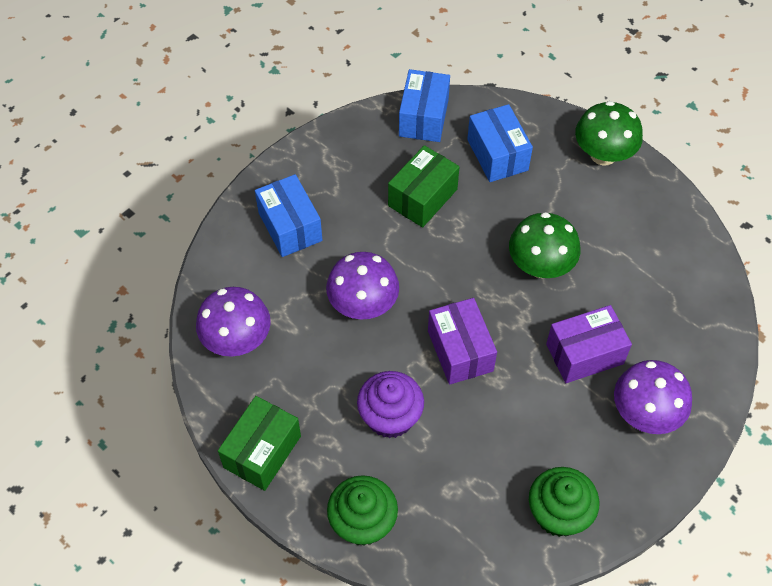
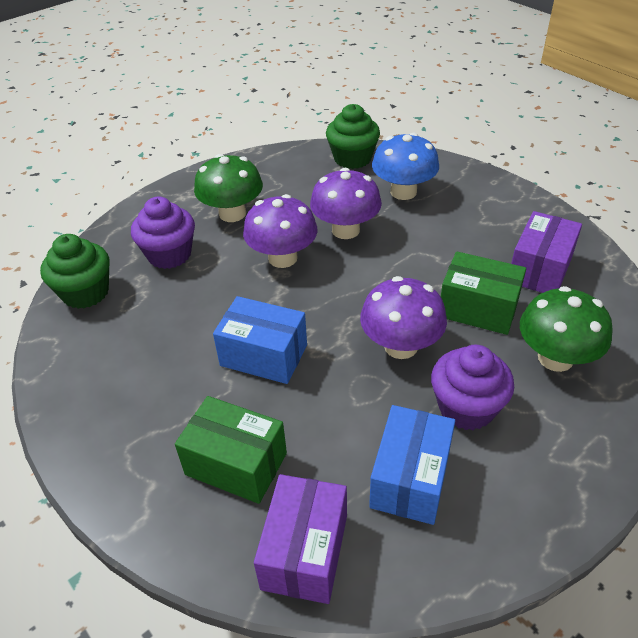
blue box: [255,174,322,257] [399,69,450,142] [467,104,533,182] = 3 -> [213,296,307,384] [369,405,455,525] = 2
blue mushroom: none = 0 -> [372,133,439,200] = 1
purple cupcake: [357,371,424,438] = 1 -> [131,197,195,269] [431,345,514,430] = 2

